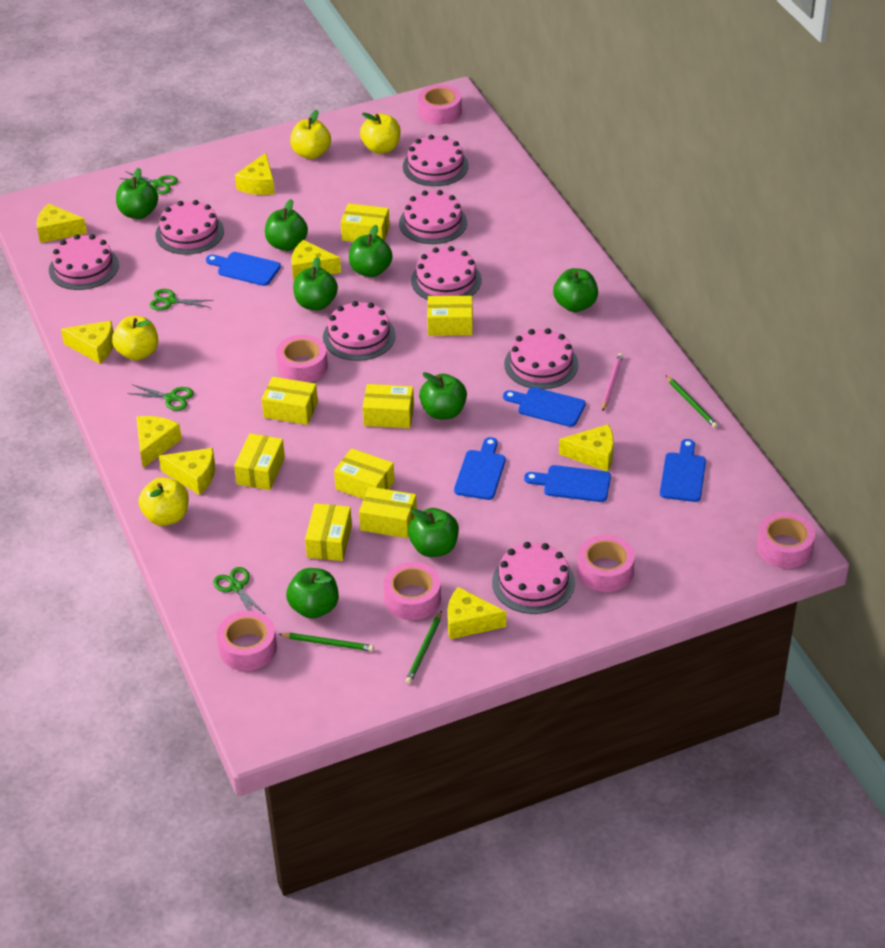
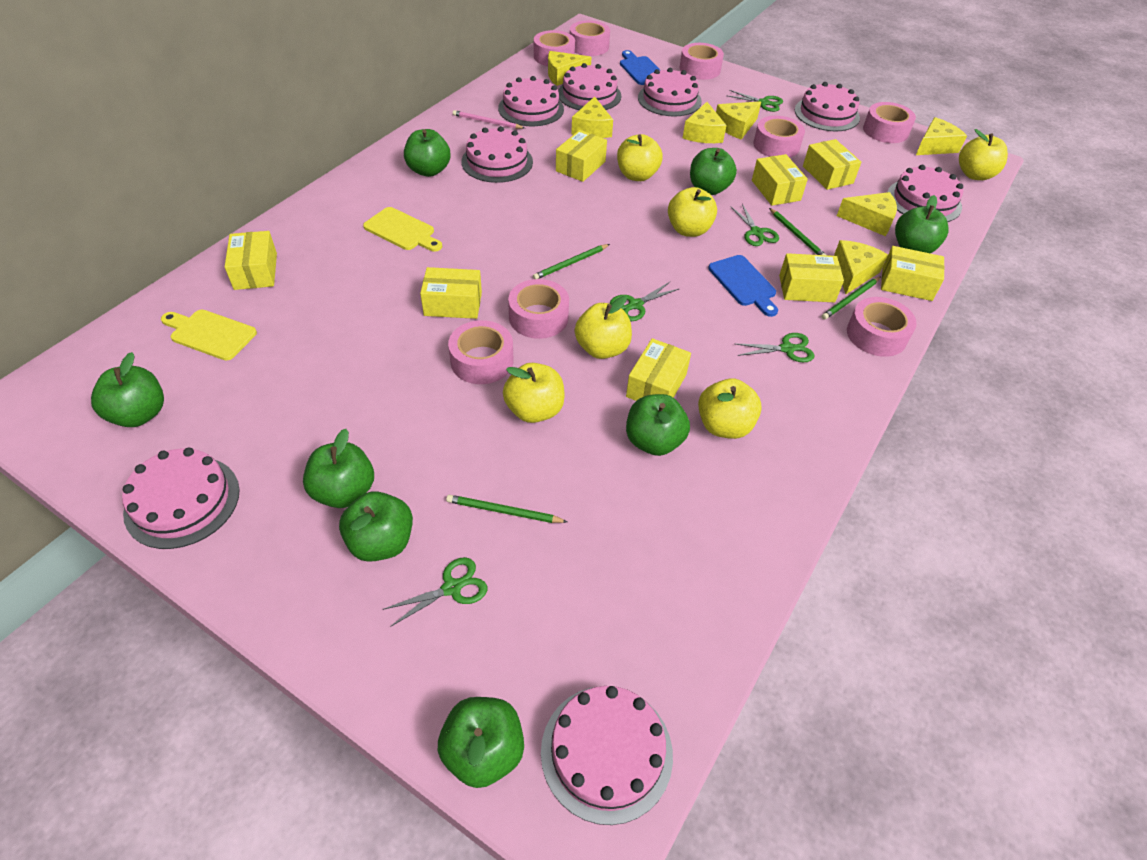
blue cutting board: [206,252,281,286] [454,437,506,500] [503,387,586,427] [524,465,611,502] [660,439,706,502] = 5 -> [620,50,661,85] [708,255,778,317] = 2
green pencil: [279,633,374,651] [406,611,442,684] [666,376,718,428] = 3 -> [446,495,567,523] [533,244,610,279] [769,208,826,255] [822,277,880,320] = 4
green scissors: [120,171,178,194] [127,385,194,411] [150,289,214,310] [213,567,266,615] = 4 -> [382,557,487,627] [610,282,679,321] [726,90,783,112] [730,204,779,246] [736,333,815,362] = 5
pink tape: [217,611,277,671] [276,335,328,383] [384,562,441,620] [418,84,462,125] [577,535,635,592] [757,512,815,568] = 6 -> [448,320,513,384] [508,279,569,339] [534,30,575,66] [570,20,610,56] [679,43,724,80] [753,116,805,158] [847,297,917,357] [863,102,916,143] = 8
yellow apple: [112,316,158,361] [139,477,189,526] [290,110,331,159] [360,113,401,154] = 4 -> [503,363,565,423] [575,296,632,359] [617,134,663,181] [668,187,717,237] [698,378,762,439] [959,129,1008,180] = 6
yellow cheese: [37,203,87,243] [61,321,114,364] [136,416,182,468] [159,448,215,495] [235,153,275,195] [291,240,341,280] [448,587,506,639] [559,424,614,472] = 8 -> [548,51,591,86] [571,96,613,138] [683,102,727,143] [716,101,761,140] [834,240,888,294] [837,192,897,236] [916,117,967,155] = 7
yellow cutting board: none = 0 -> [161,310,257,361] [363,207,442,252] = 2

